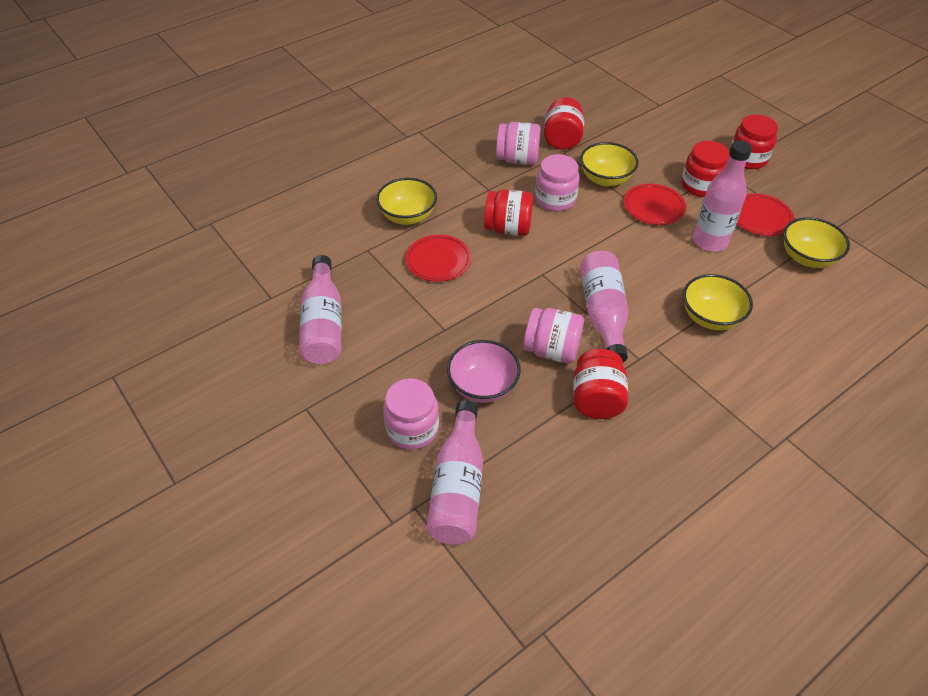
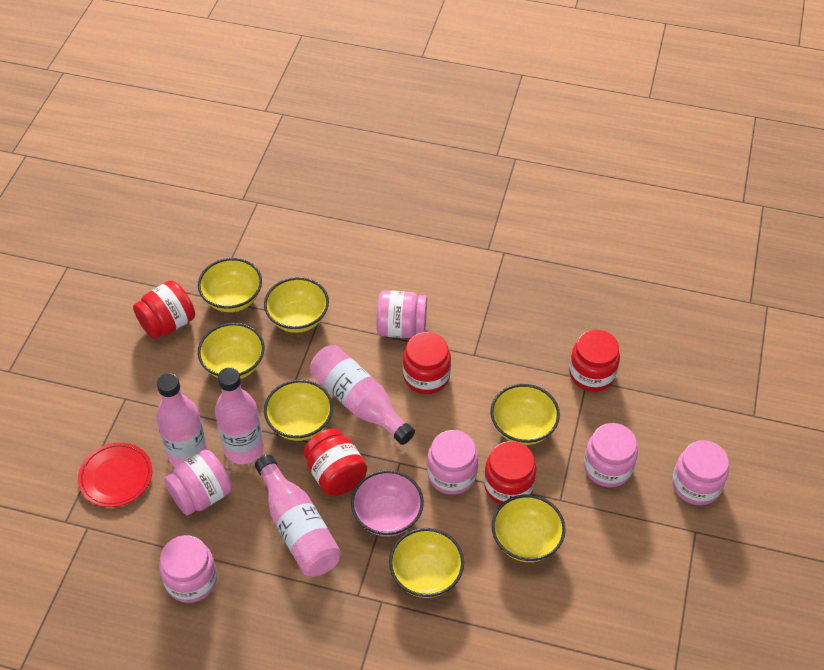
pink jar: [383,378,439,450] [496,122,541,165] [523,308,584,364] [535,154,579,212] = 4 -> [159,535,217,603] [164,450,232,516] [376,290,427,338] [427,430,478,495] [584,423,638,487] [672,440,729,505] = 6
red plate: [405,235,471,282] [624,184,686,225] [737,194,794,236] = 3 -> [78,442,152,507] = 1
yellow bowl: [376,178,437,225] [580,142,638,187] [683,274,753,330] [783,217,850,268] = 4 -> [198,258,262,312] [198,323,265,379] [264,277,329,333] [264,380,333,441] [389,528,464,598] [491,384,560,445] [492,494,566,562] = 7

